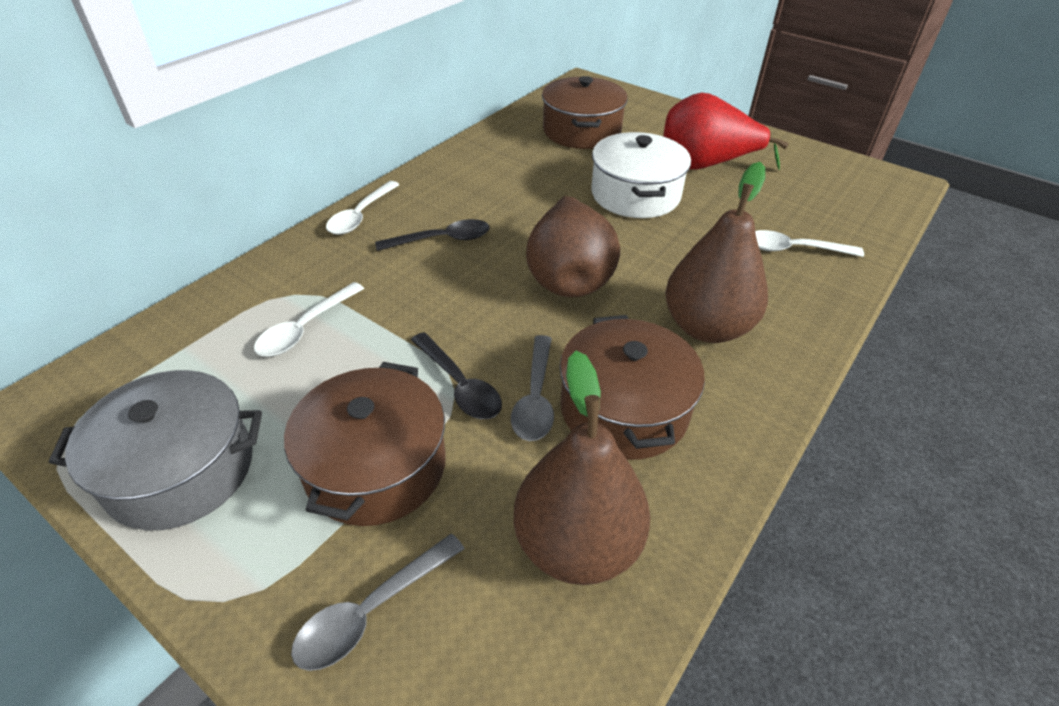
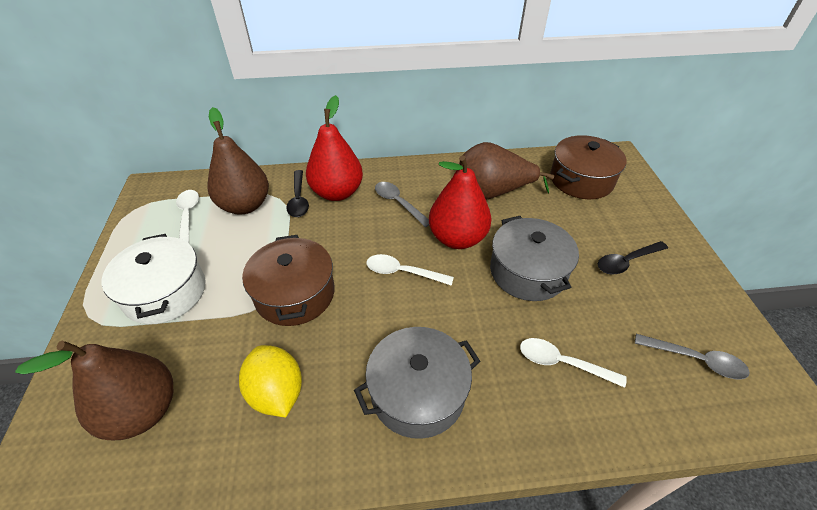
brown pot: [284,362,445,526] [542,76,628,149] [560,315,705,460] = 3 -> [242,235,335,326] [550,135,627,199] = 2
grey pot: [49,370,262,530] = 1 -> [354,327,480,439] [490,216,579,301] = 2
red pear: [663,93,789,170] = 1 -> [306,95,363,201] [429,155,491,249] = 2
yellow lemon: none = 0 -> [239,345,302,418] = 1

